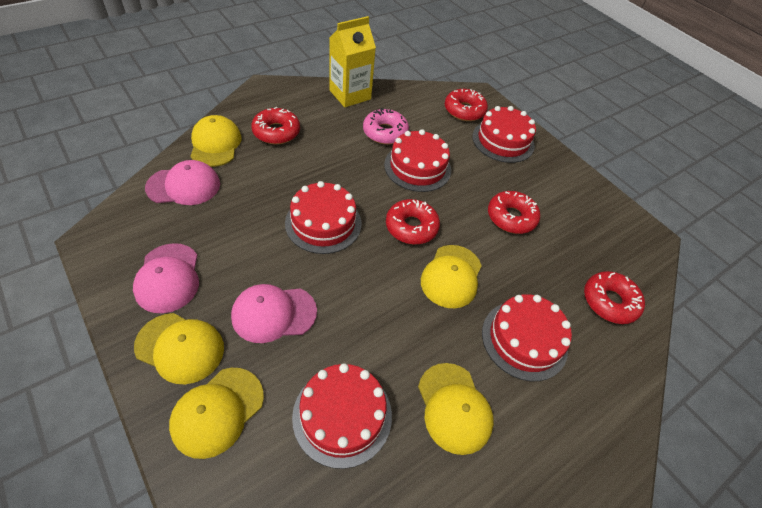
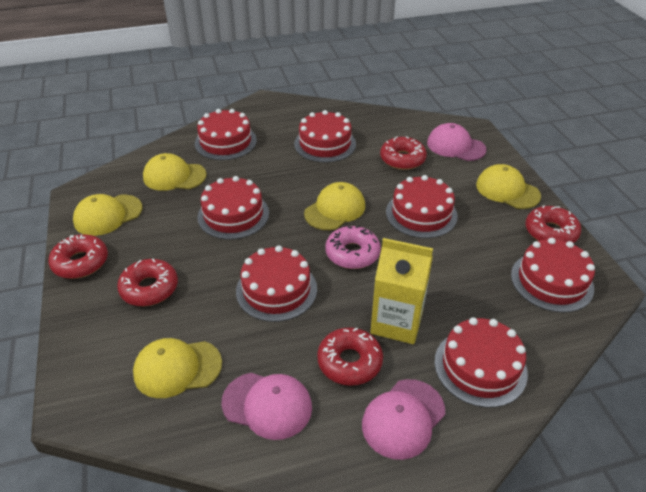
red cake: [285,181,362,254] [292,363,392,469] [384,129,451,192] [472,106,536,163] [482,294,572,381] = 5 -> [195,109,257,160] [197,176,269,239] [236,245,317,322] [294,110,356,163] [386,175,458,238] [434,317,528,408] [511,238,595,313] = 7

